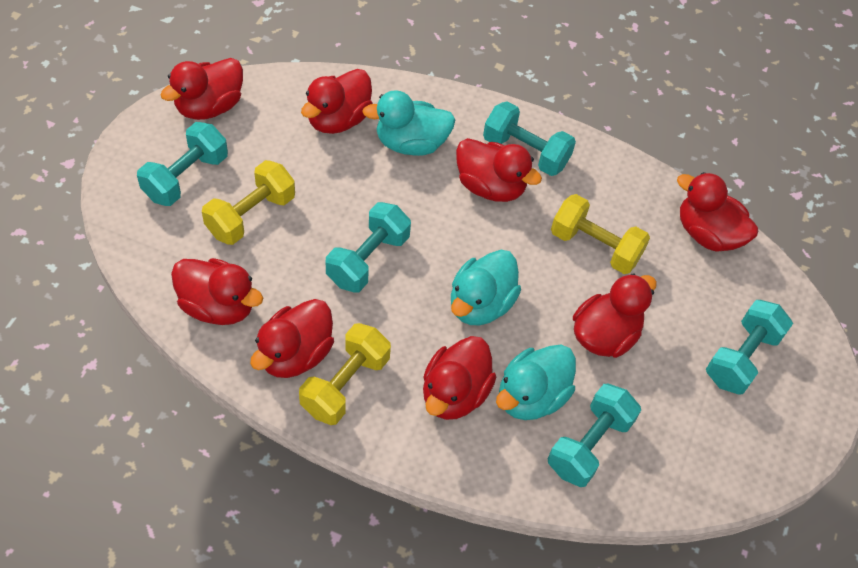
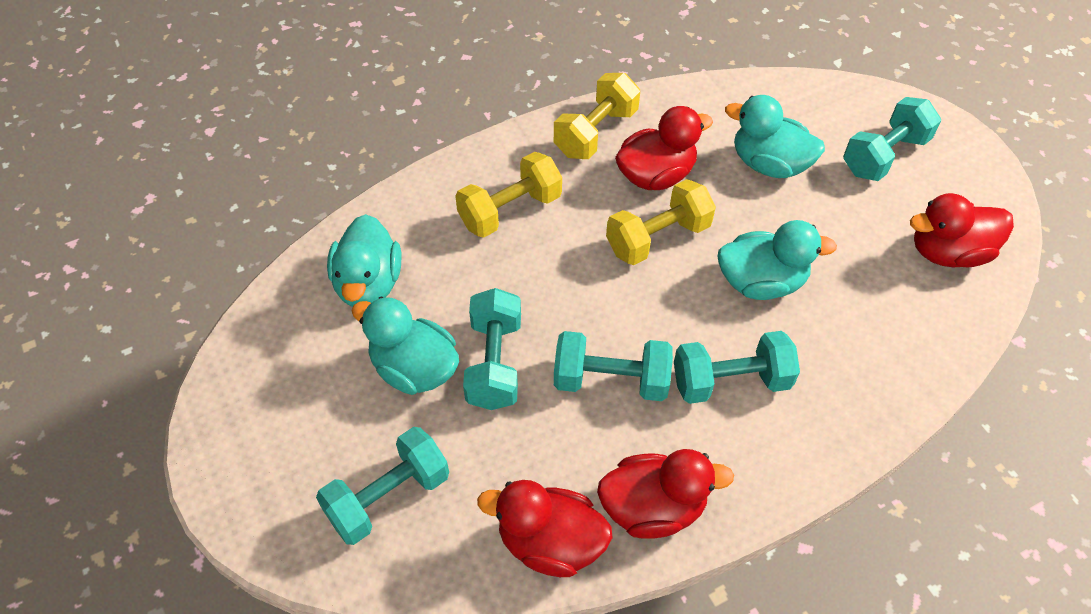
red duck: [160,58,243,120] [171,258,263,325] [250,299,334,378] [301,69,373,134] [423,336,496,420] [456,138,542,202] [573,273,657,358] [677,172,758,252] = 8 -> [477,480,613,577] [597,449,734,539] [615,106,713,190] [910,193,1014,267] = 4
turquoise duck: [362,90,456,156] [451,250,521,326] [496,345,576,420] = 3 -> [327,214,401,307] [351,297,459,395] [717,220,837,300] [725,95,825,178] = 4

